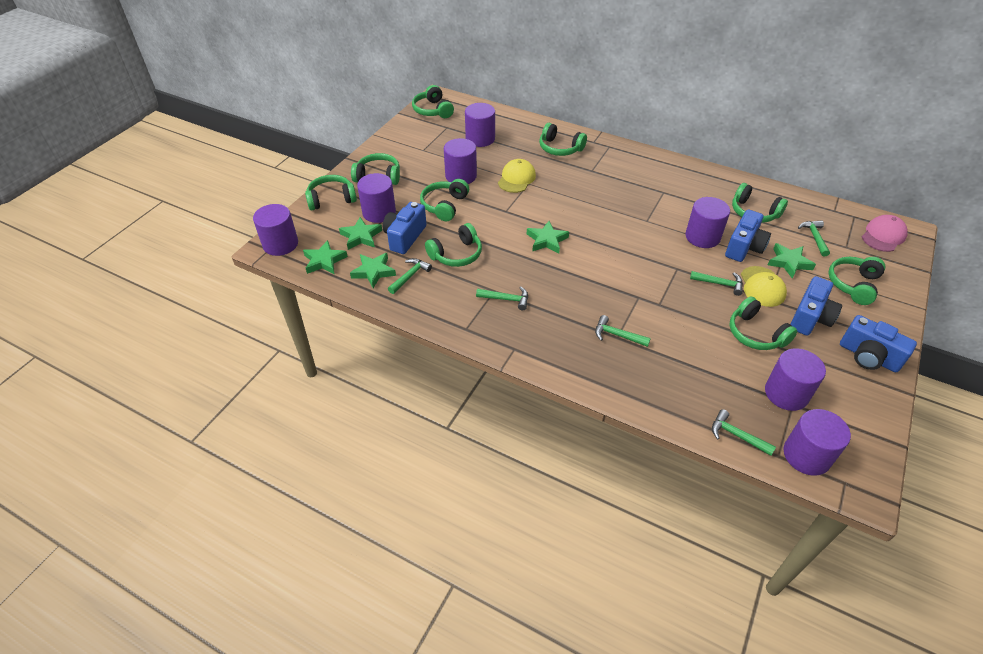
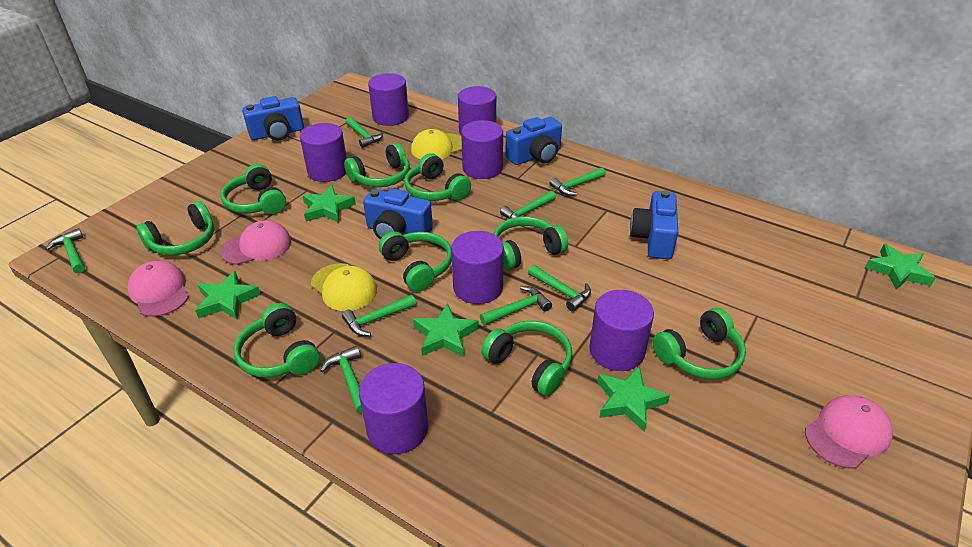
green hammer: [388,258,432,294] [476,286,528,310] [595,315,651,347] [690,271,743,296] [712,409,776,456] [798,220,830,256] = 6 -> [46,228,85,274] [320,346,362,414] [342,295,416,336] [346,117,383,148] [480,286,552,326] [500,191,556,219] [528,265,591,312] [550,168,605,196] = 8
pink cap: [862,215,908,252] = 1 -> [127,261,189,317] [220,220,291,265] [805,395,893,469] = 3

